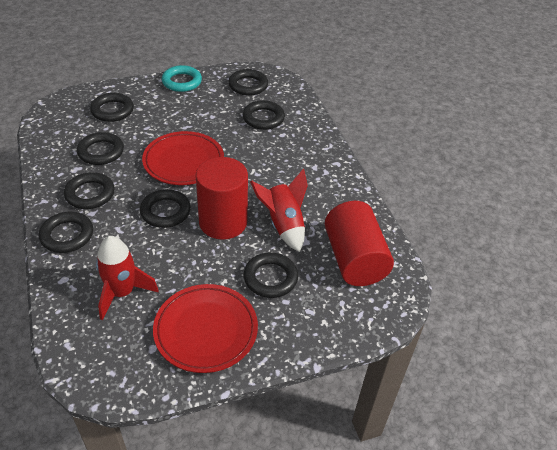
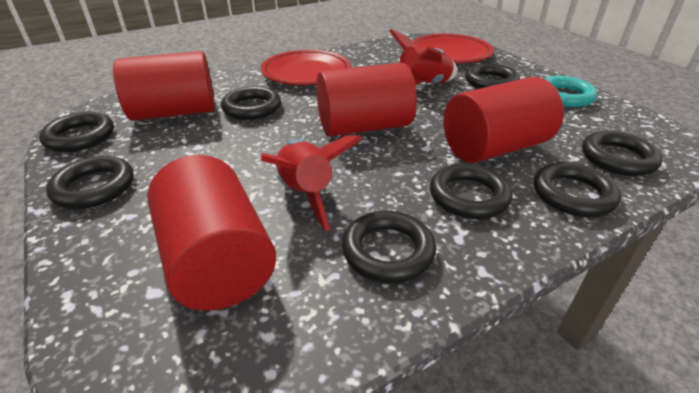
red cylinder: [196,157,248,240] [325,201,394,286] = 2 -> [113,51,215,121] [147,155,276,311] [316,63,417,137] [444,77,564,163] = 4

